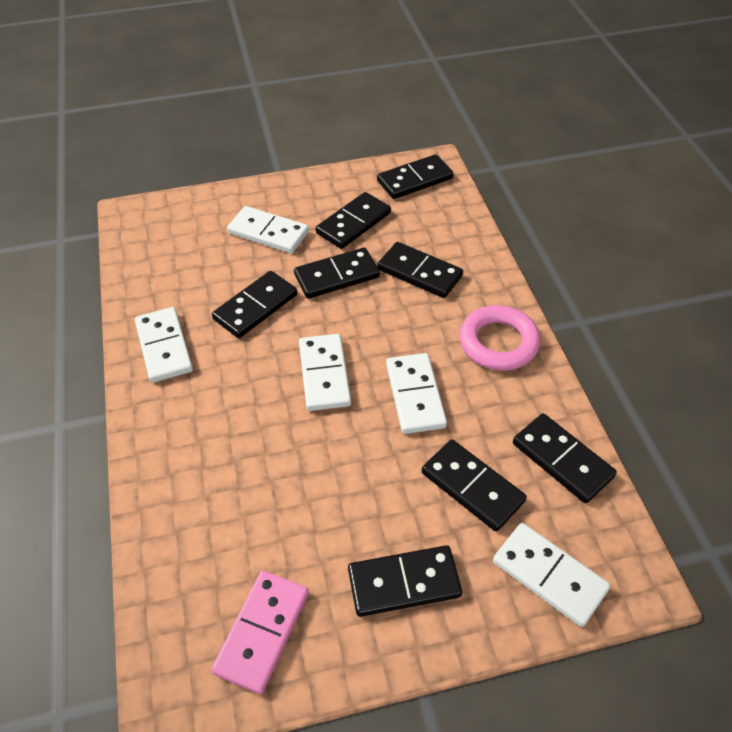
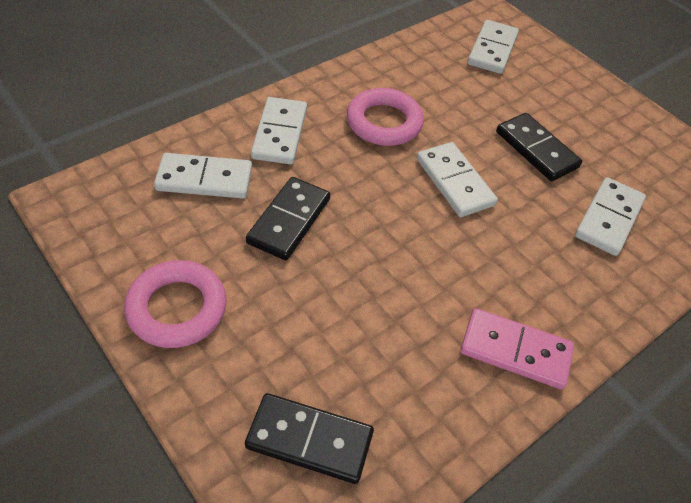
black domino: [212,271,297,338] [294,248,380,299] [315,192,391,249] [348,545,462,617] [377,154,454,199] [378,242,463,298] [422,440,527,532] [513,413,617,503] = 8 -> [245,393,374,484] [246,177,330,260] [496,113,582,181] = 3
pink ring: [459,305,540,371] = 1 -> [124,260,227,348] [347,88,424,146] = 2

